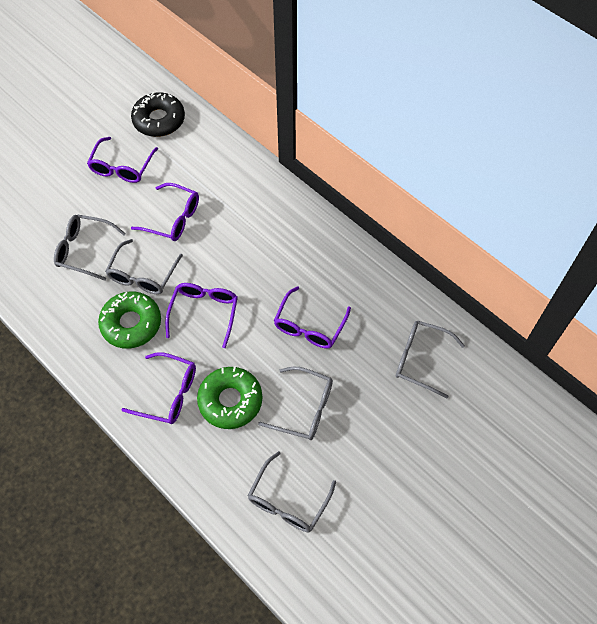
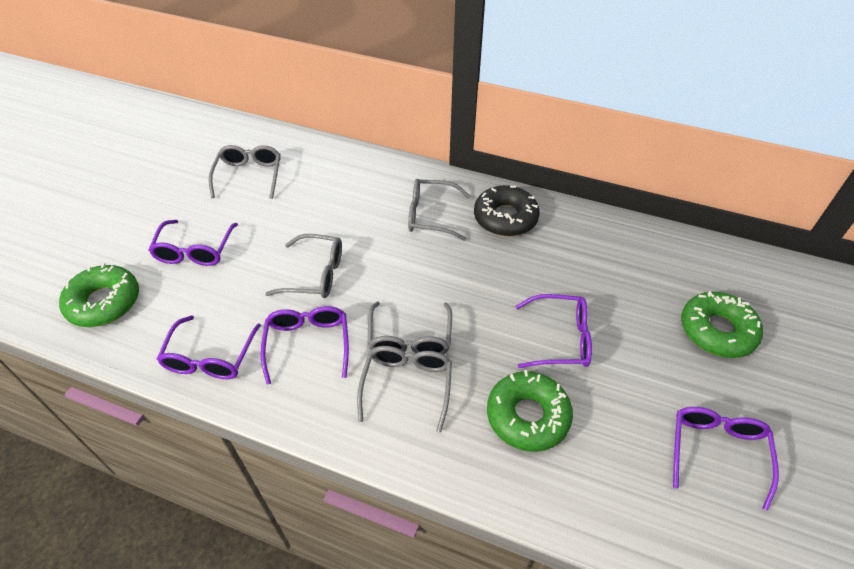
green donut: [98,291,161,349] [197,366,262,429] = 2 -> [59,263,139,327] [487,370,573,452] [681,291,763,358] = 3

